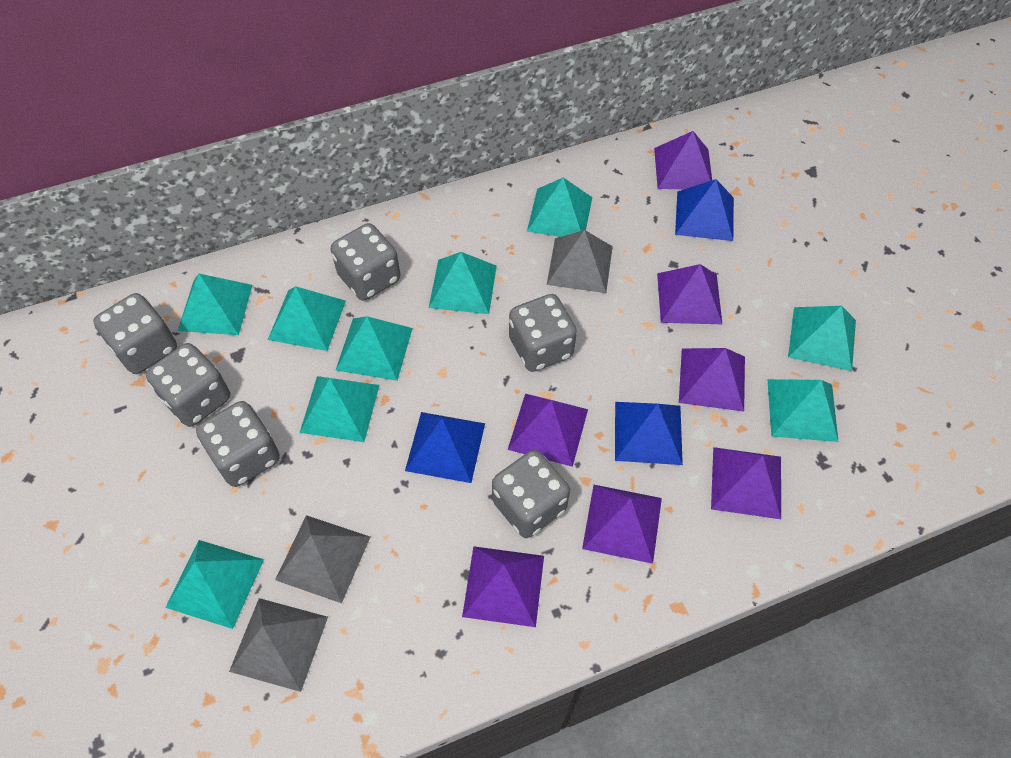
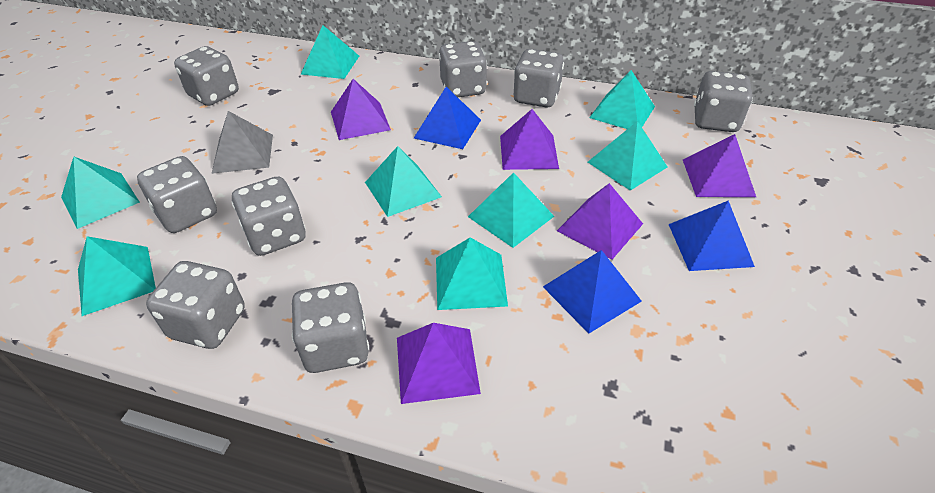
grey dice: [93,293,177,374] [146,343,230,427] [196,401,280,487] [331,223,400,300] [492,450,570,538] [509,294,577,372] = 6 -> [137,156,217,233] [146,261,245,349] [174,46,239,106] [232,177,306,256] [292,282,369,373] [439,41,487,97] [514,49,564,108] [694,71,753,132] = 8
grey pyramid: [229,598,328,692] [275,515,370,603] [547,230,613,293] = 3 -> [212,111,273,174] = 1
purple pyramid: [462,546,544,627] [508,394,588,467] [582,485,662,564] [654,131,712,189] [657,264,722,324] [679,348,745,412] [711,447,781,519] = 7 -> [331,79,391,140] [397,323,481,404] [500,109,559,170] [557,183,643,260] [683,134,756,197] = 5
turquoise pyramid: [165,540,264,629] [178,274,252,335] [268,286,346,351] [300,376,379,442] [336,316,413,381] [429,252,497,314] [527,177,592,237] [767,379,839,442] [788,306,856,371] = 9 -> [61,156,140,229] [78,236,156,316] [301,25,359,79] [365,146,442,217] [436,237,508,310] [468,172,554,248] [588,121,668,191] [589,70,655,129] = 8

